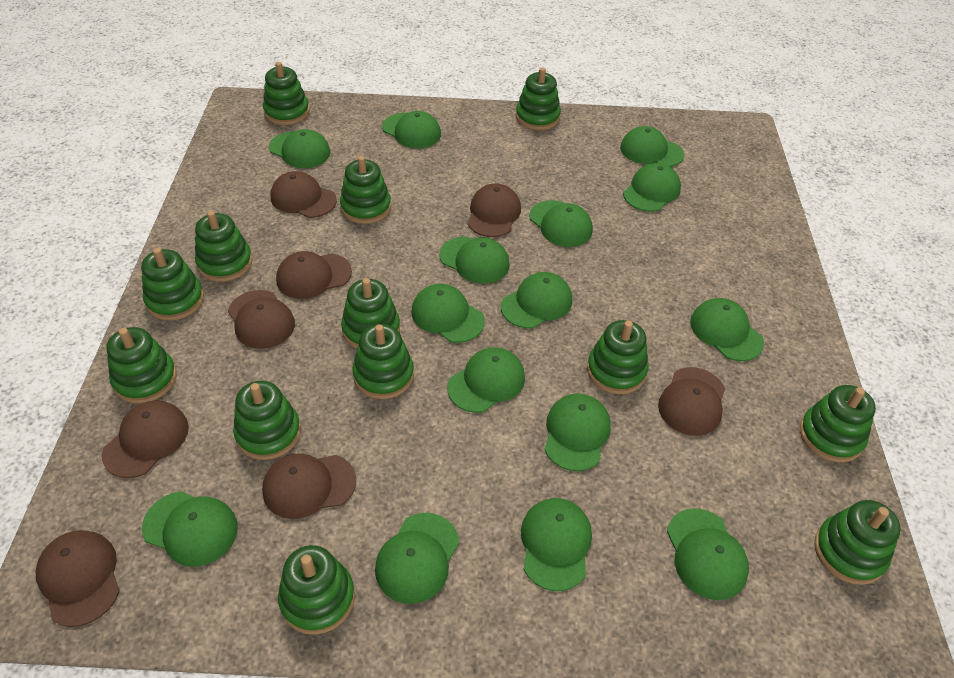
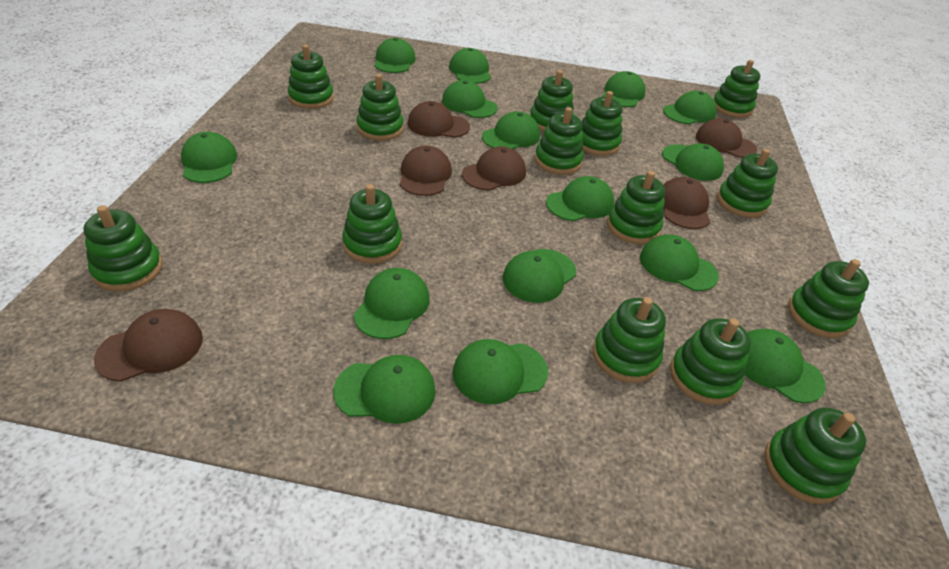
brown cap: [36,530,120,627] [102,401,189,478] [228,290,295,349] [262,453,356,519] [270,171,337,218] [276,251,352,299] [467,183,521,237] [658,367,725,436] = 8 -> [94,309,203,382] [399,145,452,196] [408,101,470,138] [462,146,526,191] [663,177,710,229] [696,118,757,158] = 6
green stacking toy: [106,327,177,404] [141,248,204,321] [195,211,253,282] [233,381,301,460] [263,62,309,125] [278,545,355,635] [340,156,391,224] [341,278,400,349] [352,324,414,399] [516,67,561,130] [587,320,648,394] [800,385,876,462] [814,500,901,585] = 13 -> [83,205,162,291] [288,45,334,109] [342,184,402,264] [356,74,404,141] [530,70,574,131] [535,107,584,175] [581,91,622,156] [593,297,666,383] [607,171,665,244] [670,318,751,405] [714,60,760,118] [717,149,778,218] [765,408,866,504] [788,259,869,338] = 14

